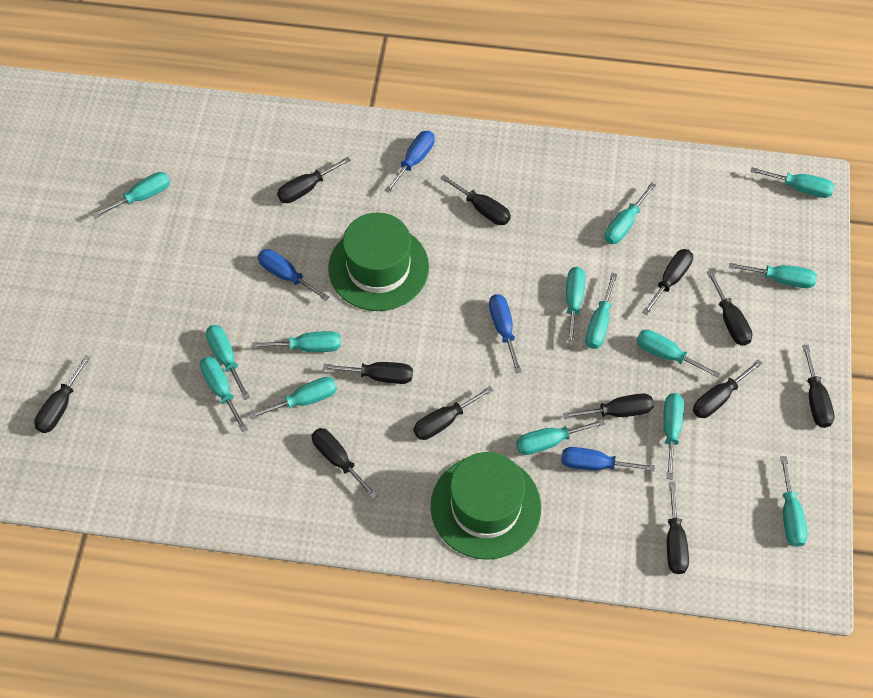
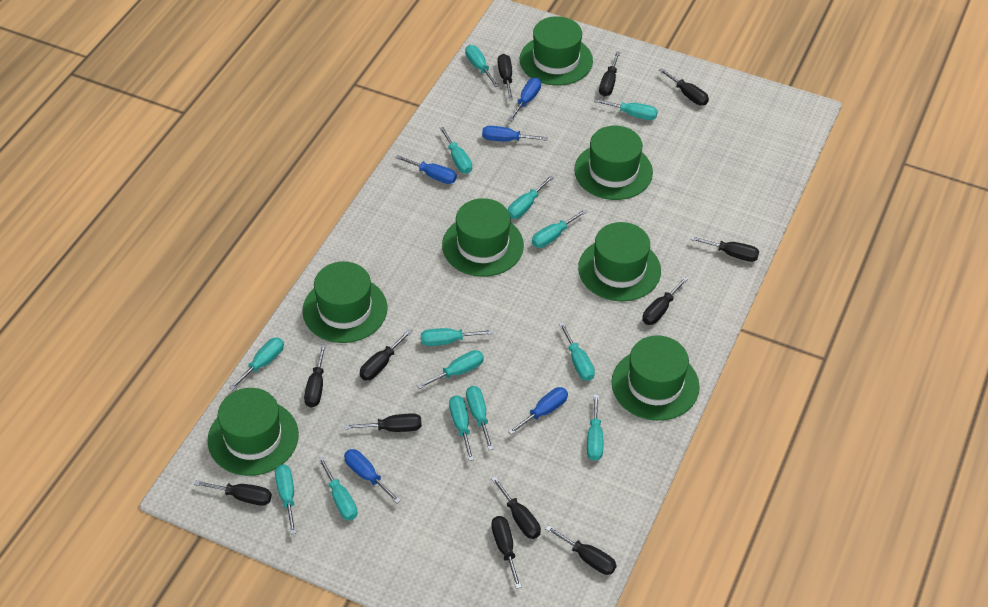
blue screwdriver: [258,249,329,301] [384,131,435,193] [489,294,522,373] [561,447,655,471] = 4 -> [344,449,401,503] [395,155,457,184] [482,126,548,141] [508,78,541,121] [508,387,568,435] = 5
green hat: [328,212,429,311] [431,452,541,560] = 2 -> [207,388,299,476] [302,261,387,343] [442,198,524,277] [520,16,593,86] [574,126,653,200] [578,222,661,302] [611,335,700,421] = 7

